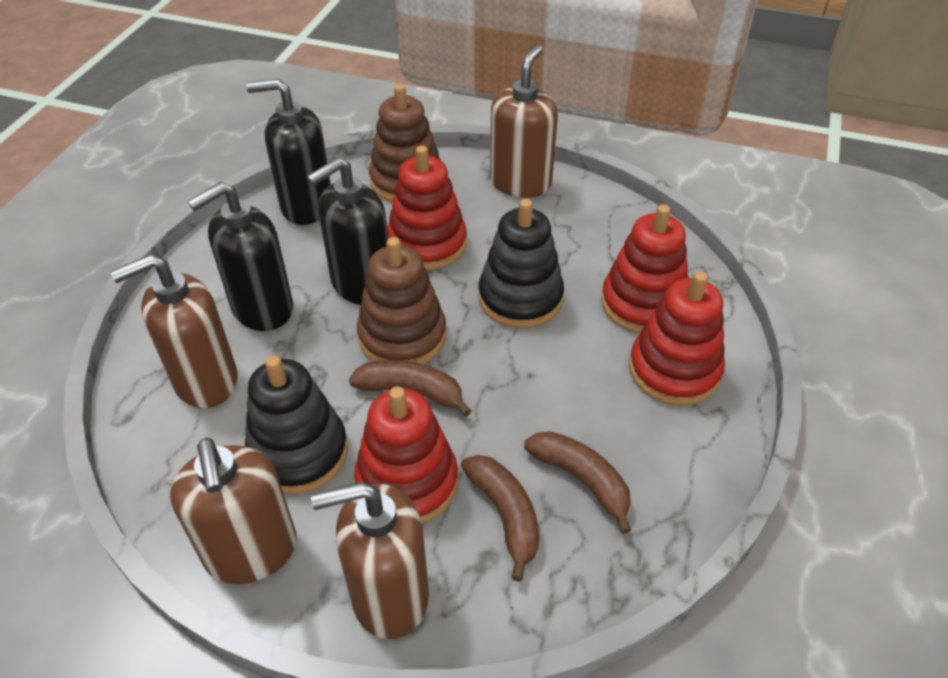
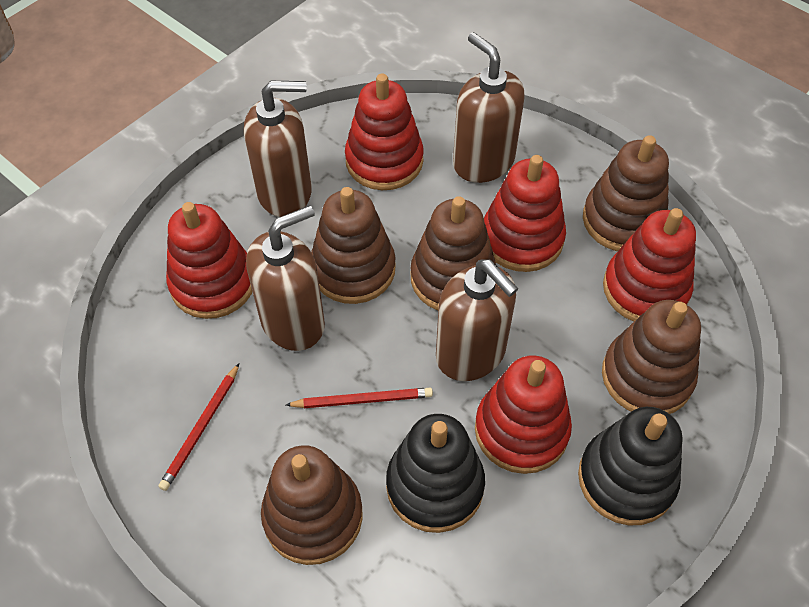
black soap dispenser: [188,182,293,331] [246,79,331,225] [307,157,388,305] = 3 -> none = 0
brown banana: [349,360,472,417] [461,455,539,582] [524,431,631,534] = 3 -> none = 0
brown stacking toy: [357,237,446,364] [369,84,441,202] = 2 -> [261,445,363,565] [311,187,396,304] [411,196,496,310] [583,135,669,251] [602,300,701,414] = 5
red pencil: none = 0 -> [158,363,239,491] [286,388,433,408] = 2
red stacking toy: [354,386,458,524] [387,145,467,270] [601,205,688,334] [629,271,725,406] = 4 -> [166,202,252,319] [345,73,424,190] [475,355,572,474] [484,155,566,272] [603,208,696,322] = 5

